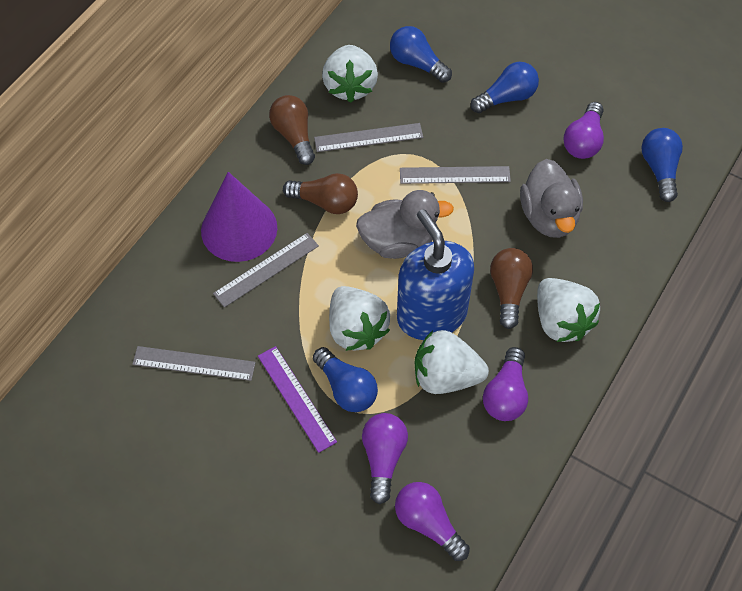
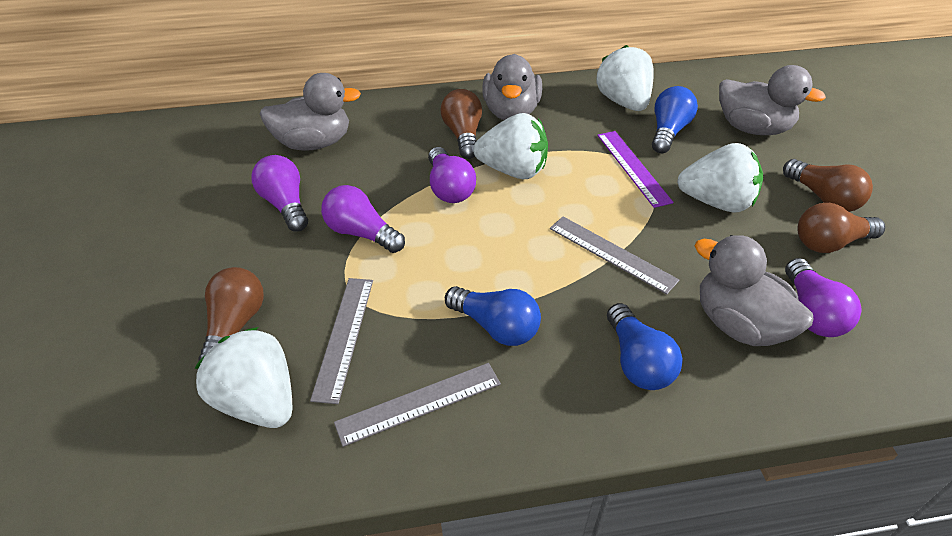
blue light bulb: [313,347,378,412] [390,26,452,83] [471,62,539,113] [641,128,683,202] = 4 -> [445,286,541,346] [607,303,682,390] [652,86,698,153] = 3
blue soap dispenser: [397,209,474,340] = 1 -> none = 0
brown light bulb: [269,95,315,165] [283,173,358,214] [490,248,533,329] = 3 -> [198,267,264,361] [440,89,482,159] [783,159,873,212] [798,203,885,253] = 4
grey duck: [356,190,454,259] [520,159,583,238] = 2 -> [260,73,361,151] [482,54,542,120] [695,235,814,346] [719,65,826,135] = 4
grey ruler: [132,346,256,381] [213,233,319,308] [314,123,423,152] [400,166,511,184] = 4 -> [310,278,373,404] [334,363,501,447] [550,216,679,294] = 3
purple cone: [201,172,277,262] = 1 -> none = 0

